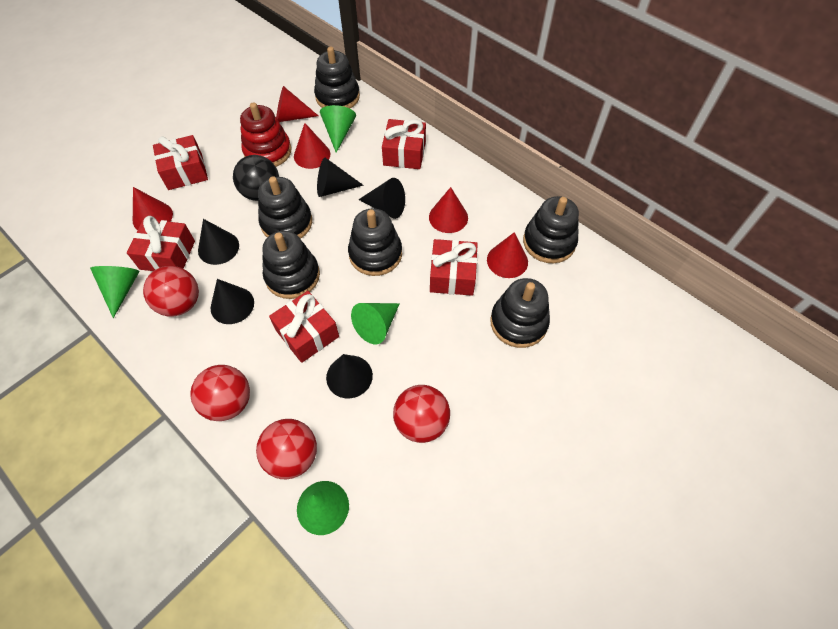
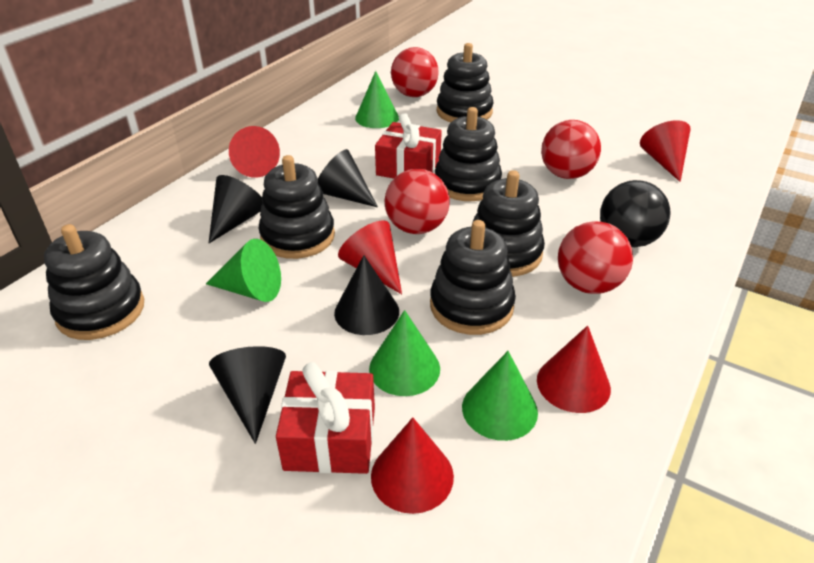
black cone: [198,219,239,265] [211,279,254,324] [317,158,364,197] [326,354,373,398] [359,178,405,219] = 5 -> [209,175,263,243] [209,346,286,444] [318,149,378,207] [334,255,399,335] = 4
red gift: [127,216,195,271] [153,135,208,190] [269,291,339,363] [382,119,426,169] [430,239,478,296] = 5 -> [276,362,375,474] [375,113,442,179] = 2
red stacking toy: [240,102,292,167] = 1 -> none = 0

